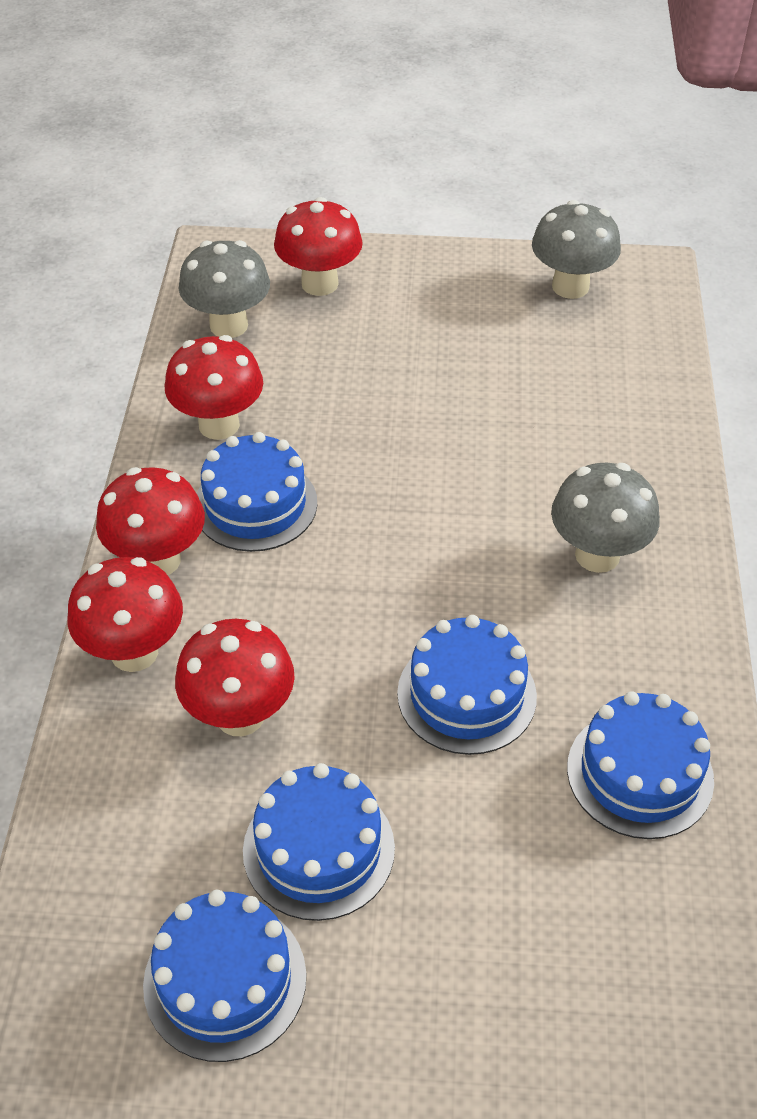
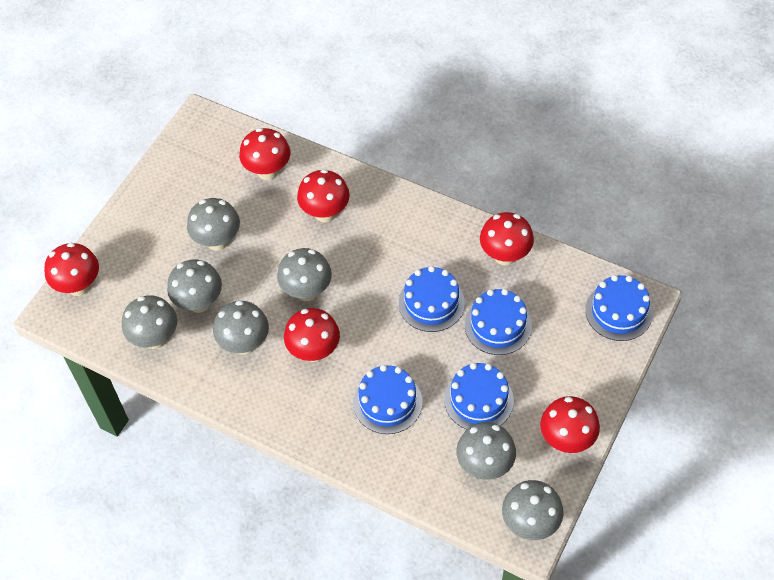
grey mushroom: [179,240,270,338] [532,200,621,299] [551,463,660,573] = 3 -> [122,295,177,349] [167,260,222,313] [187,198,240,251] [213,300,269,355] [277,248,332,301] [456,422,516,480] [502,480,564,540] = 7
red mushroom: [67,557,183,672] [96,467,205,575] [165,335,263,440] [175,619,295,736] [274,197,363,296] = 5 -> [44,243,99,296] [239,128,290,180] [284,308,340,362] [297,169,350,222] [480,212,534,265] [540,396,600,453] = 6

